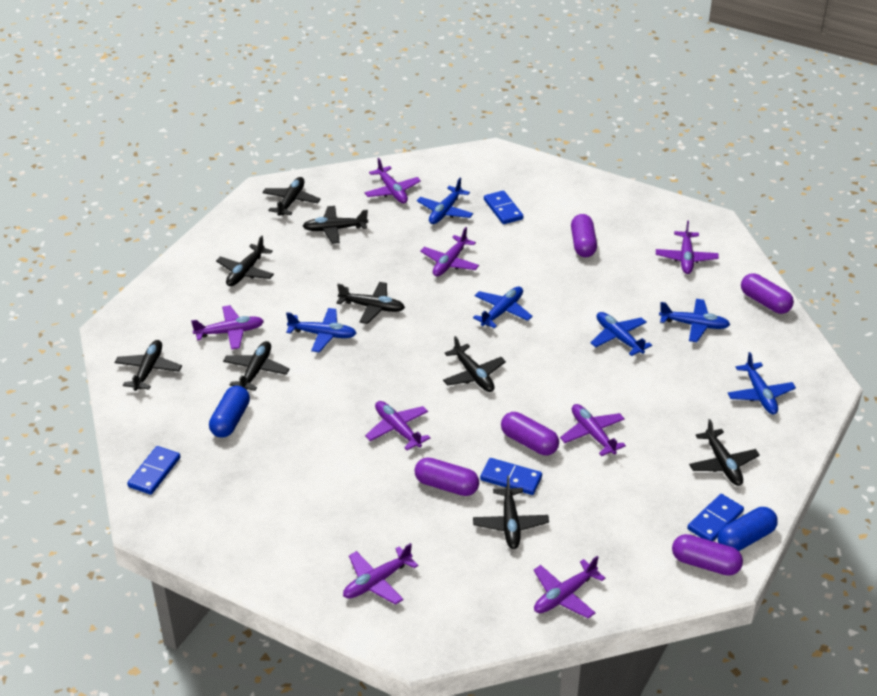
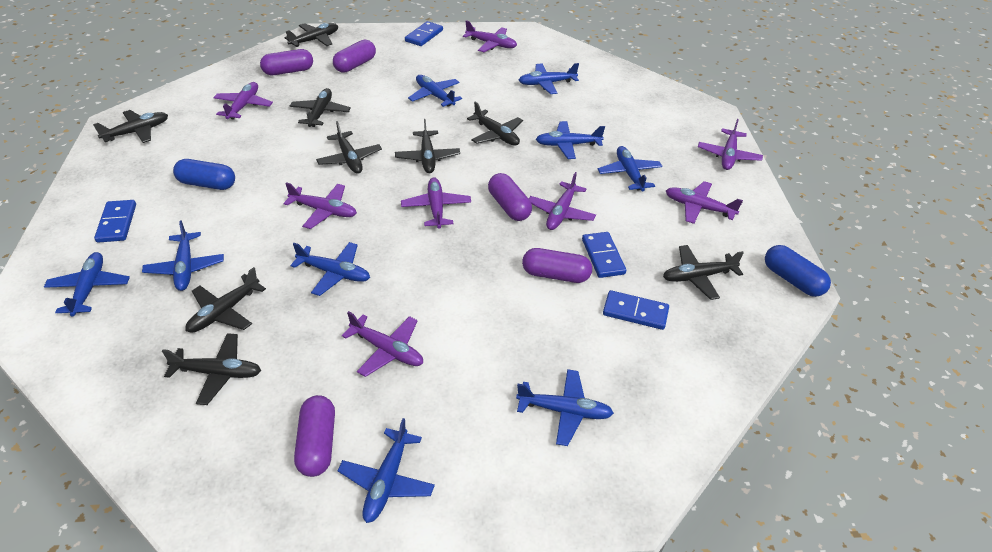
blue plane: [286,308,357,352] [417,178,473,224] [473,286,533,328] [590,312,652,356] [659,299,730,342] [728,352,796,414] = 6 -> [44,252,130,317] [142,220,224,291] [291,242,370,296] [337,418,435,523] [408,75,462,107] [516,369,614,446] [518,63,579,94] [536,121,605,159] [598,146,662,191] = 9

